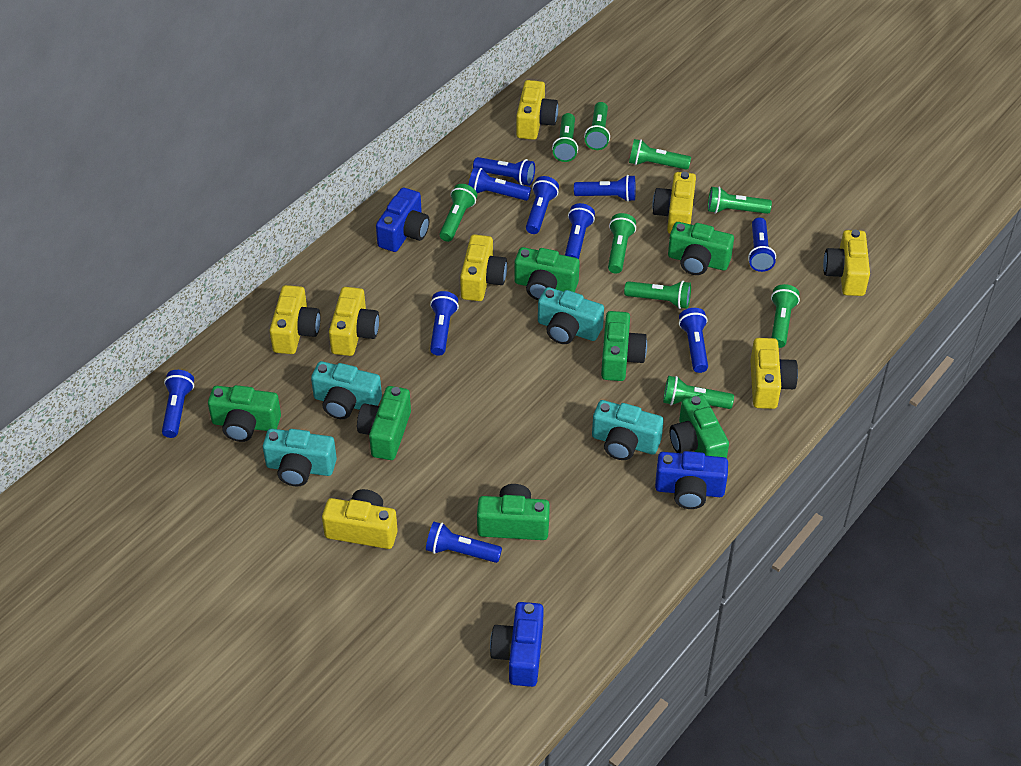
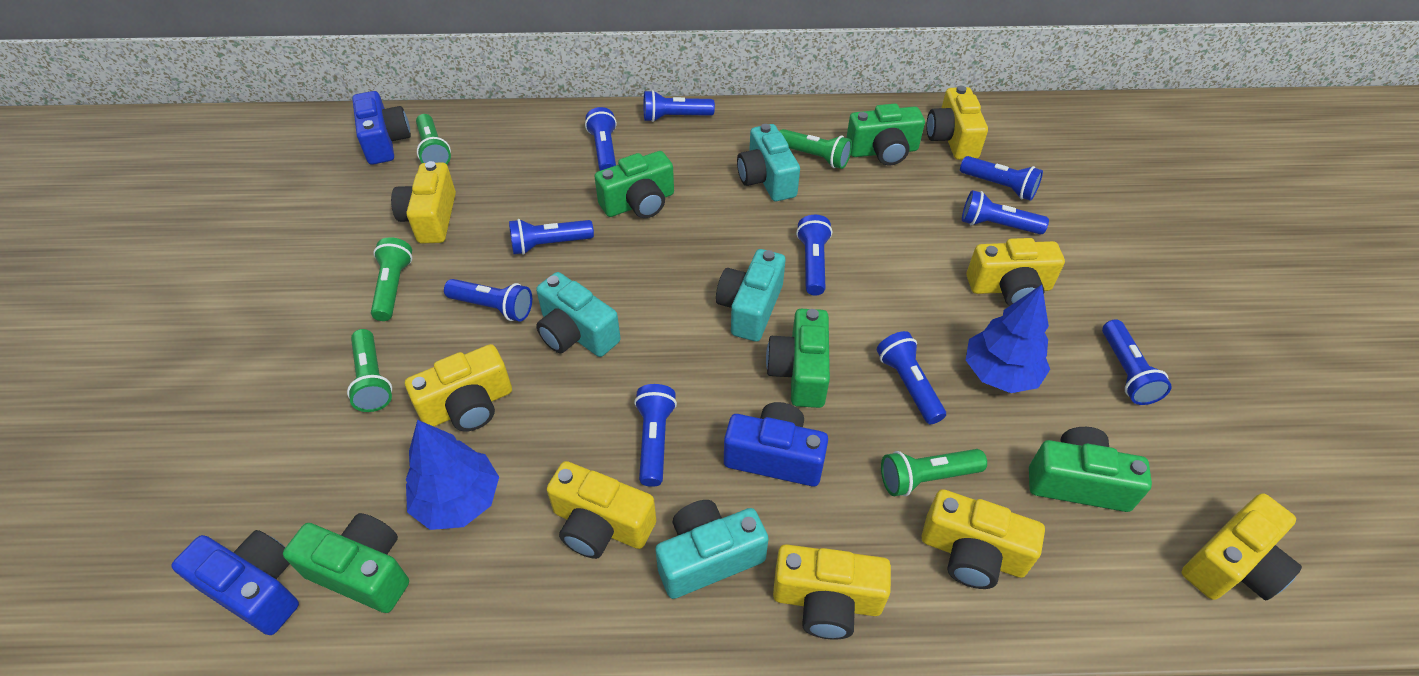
blue tree: none = 0 -> [406,420,499,530] [966,285,1050,393] = 2
green camera: [208,385,281,442] [357,386,411,460] [477,484,550,540] [515,247,580,300] [601,311,647,381] [668,222,734,275] [670,395,729,458] = 7 -> [283,513,409,613] [594,151,674,218] [766,309,830,408] [846,104,925,165] [1029,427,1152,512] = 5
green flashlight: [439,184,477,242] [552,113,578,162] [584,102,610,150] [608,213,636,273] [624,281,691,309] [629,139,691,170] [663,376,734,409] [708,187,772,214] [771,284,800,348] = 9 -> [347,329,392,412] [371,237,412,321] [416,114,451,164] [779,129,852,169] [881,449,987,496] = 5

